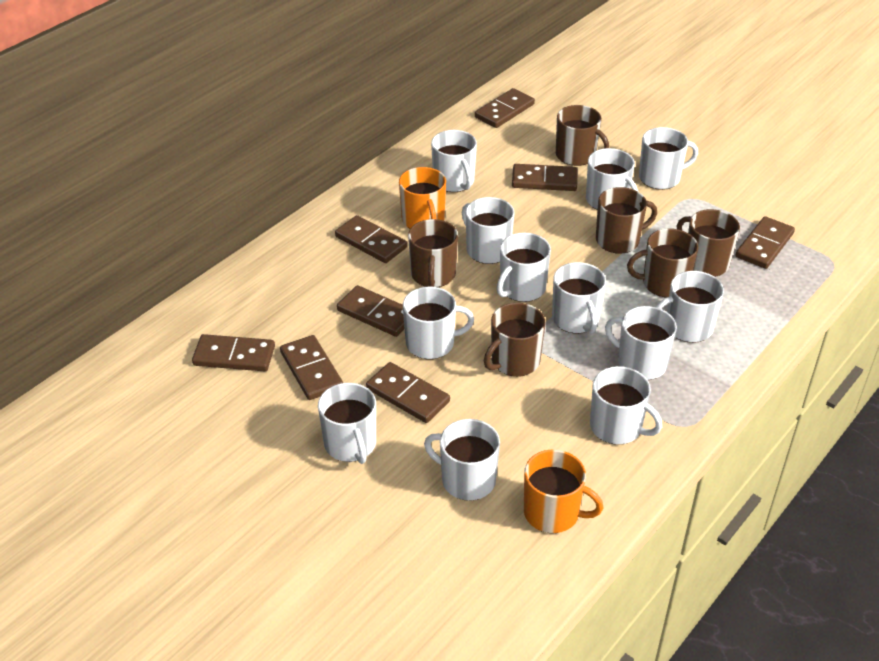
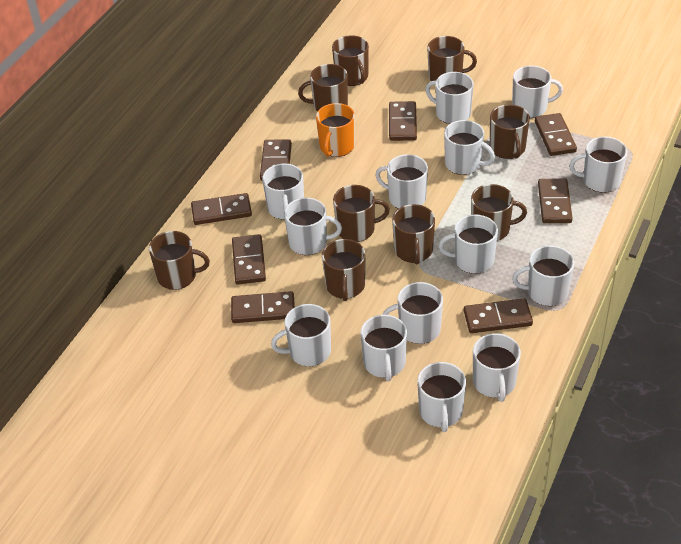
brown mug: [408,219,458,287] [484,303,545,377] [556,105,609,166] [596,187,657,254] [627,228,698,297] [677,209,740,277] = 6 -> [149,231,210,290] [298,64,348,112] [322,239,366,301] [332,35,369,86] [333,185,390,242] [392,204,435,265] [427,36,477,81] [471,184,527,241] [490,104,530,159] = 9
orange mug: [399,167,446,229] [524,449,604,533] = 2 -> [316,103,355,157] = 1
white mug: [318,383,376,464] [403,287,474,359] [424,419,500,501] [431,130,477,192] [462,197,515,264] [497,233,551,302] [552,262,606,334] [586,148,639,210] [590,366,662,445] [605,306,677,380] [639,127,698,190] [655,271,724,343] = 12 -> [262,163,304,220] [271,304,331,366] [284,197,342,255] [360,315,407,381] [375,154,428,209] [382,282,443,344] [417,362,466,432] [425,72,474,124] [439,215,498,274] [444,120,495,175] [473,333,521,402] [512,66,563,118] [512,246,574,306] [569,136,627,193] = 14

